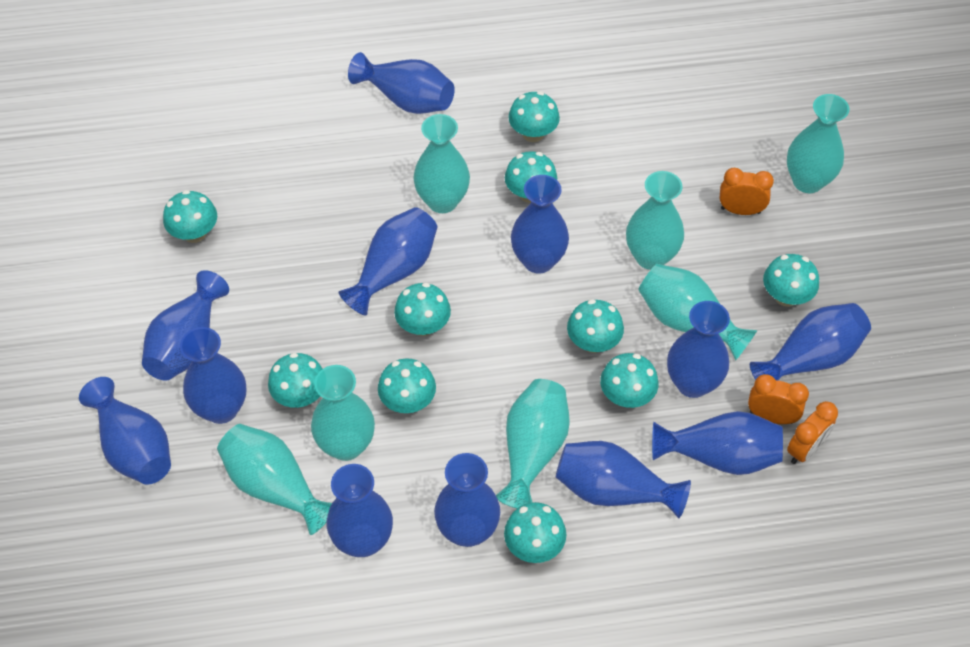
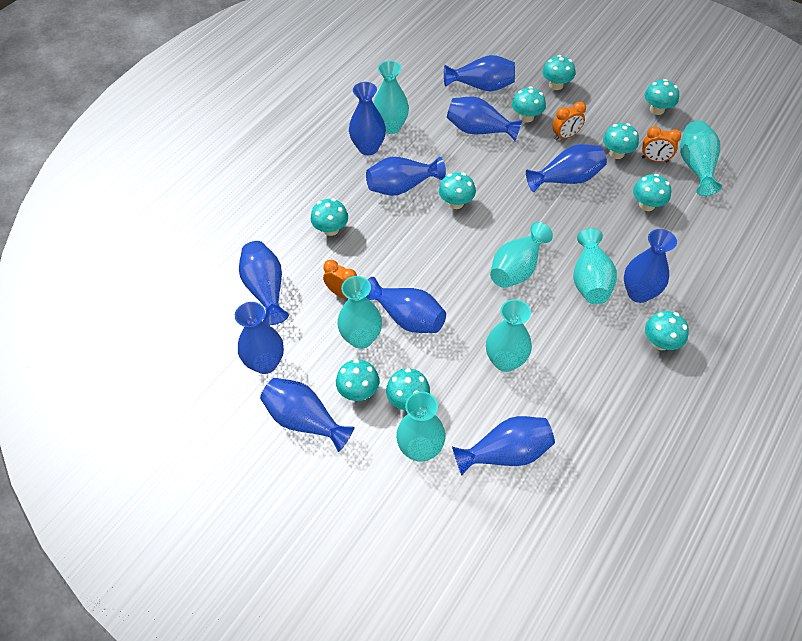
blue vase: [79,377,171,485] [142,270,229,381] [180,327,247,424] [326,464,393,557] [339,207,437,315] [348,52,455,114] [434,453,500,547] [511,175,569,274] [556,441,691,518] [652,411,783,475] [667,301,730,398] [750,303,871,380] = 12 -> [235,302,284,374] [239,241,289,325] [260,378,354,452] [349,82,386,155] [366,157,446,196] [366,277,446,333] [444,55,515,91] [447,97,523,141] [452,416,555,476] [526,144,607,192] [624,229,677,303] = 11

